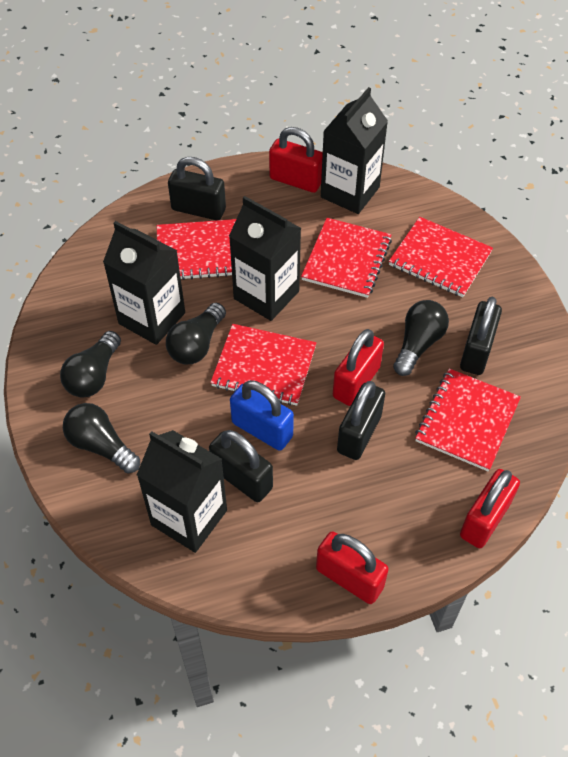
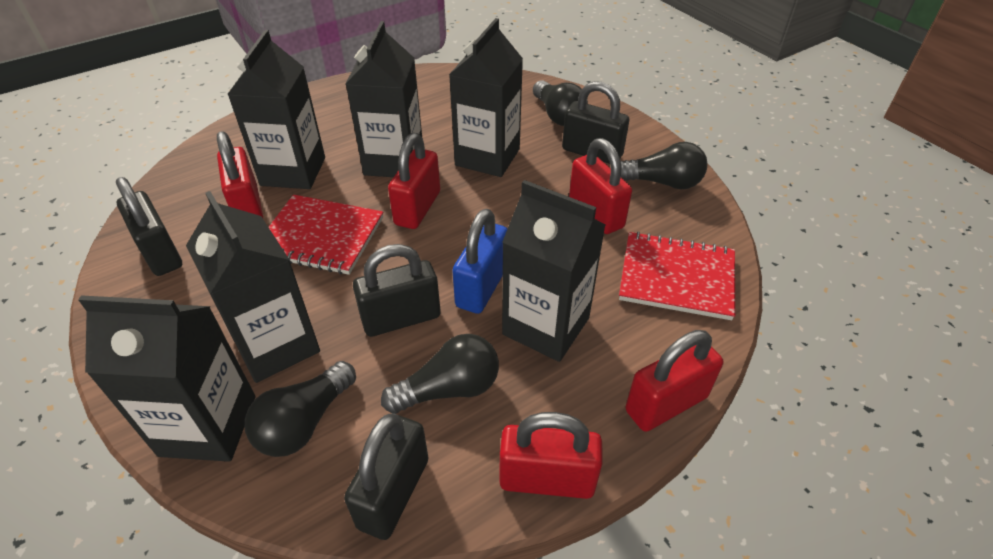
black carton: [103,221,185,345] [137,430,227,553] [229,196,301,321] [321,87,388,214] = 4 -> [78,295,256,462] [186,191,320,383] [227,30,325,189] [346,21,422,177] [449,18,523,177] [502,180,605,362] = 6
red notebook: [156,219,236,280] [210,324,317,406] [301,218,392,298] [389,217,493,297] [415,368,521,471] = 5 -> [269,194,383,275] [619,231,735,320] = 2
red padlock: [269,127,323,193] [316,531,389,604] [333,329,384,406] [460,469,520,548] = 4 -> [217,131,263,218] [388,133,440,229] [499,412,603,499] [569,138,632,234] [625,330,723,432] = 5

